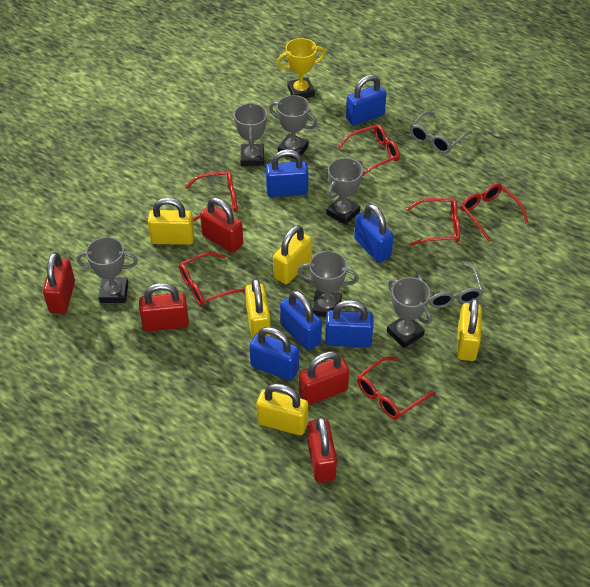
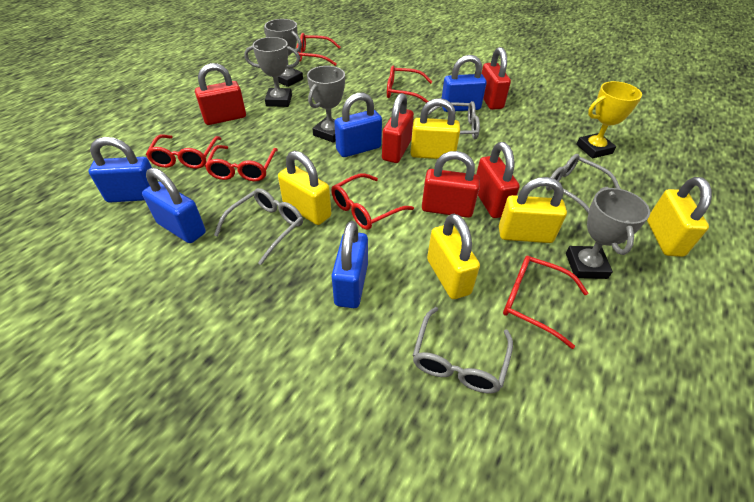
blue padlock: [249,327,299,381] [266,149,308,197] [280,290,322,351] [325,300,374,348] [346,75,387,126] [354,204,394,263] = 6 -> [89,137,158,203] [142,167,206,243] [331,221,368,308] [334,93,382,157] [441,55,487,112] = 5
grey glasses: [410,111,472,154] [416,263,484,308] = 2 -> [214,188,303,265] [412,307,513,394] [428,101,480,139] [546,154,621,213] = 4
grey trophy: [76,237,138,303] [234,102,267,166] [269,95,318,159] [297,251,359,317] [326,158,363,225] [387,277,432,348] = 6 -> [244,37,300,107] [264,19,303,87] [307,66,345,143] [566,187,650,279] = 4

